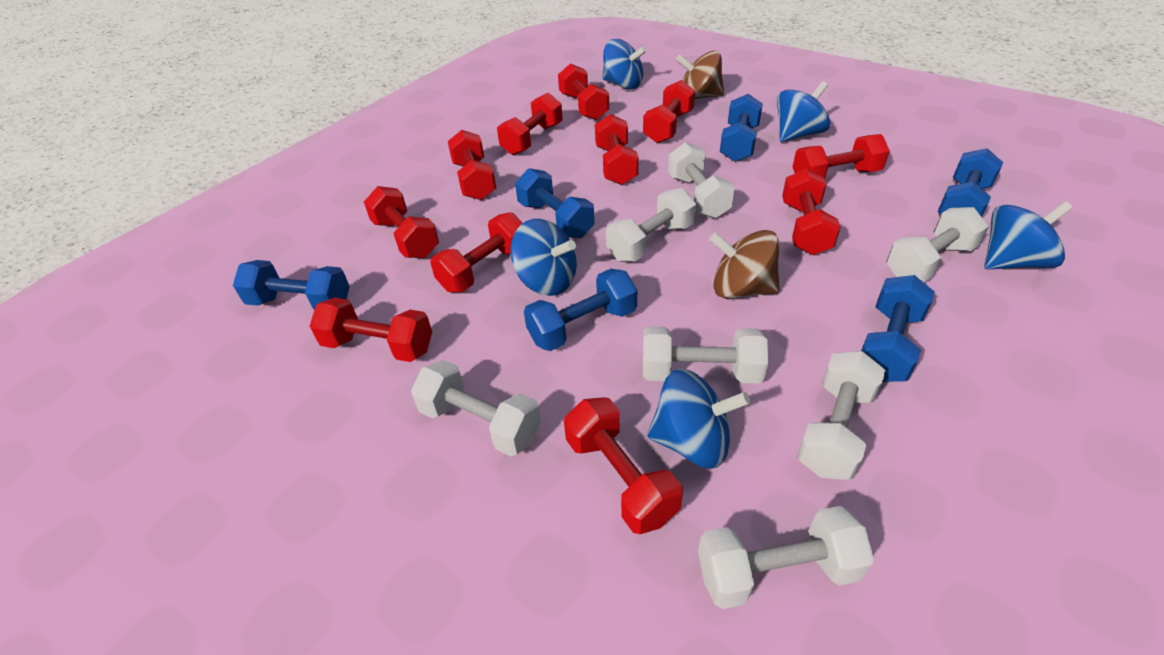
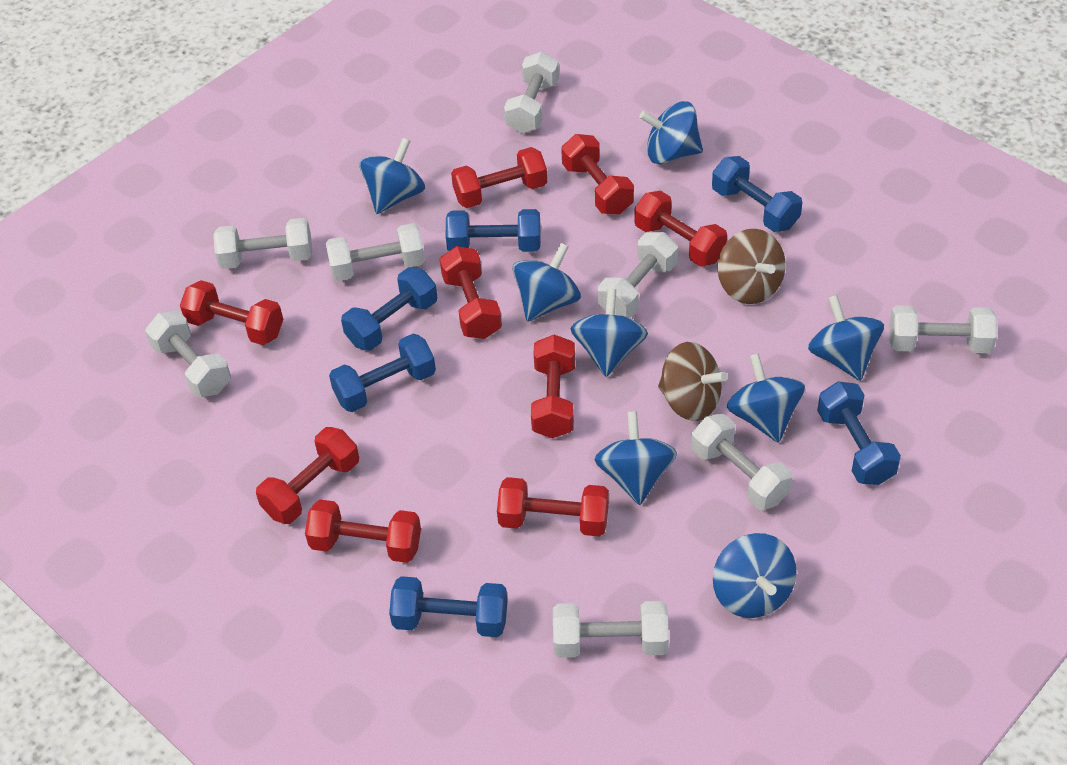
blue spinning top: [510,219,577,296] [603,39,647,90] [647,369,750,469] [777,81,830,142] [984,201,1073,269] = 5 -> [359,138,425,214] [513,243,581,322] [570,289,648,377] [594,411,677,505] [639,101,703,164] [713,533,797,618] [727,353,805,443] [808,295,884,381] = 8
red dumbbell: [310,298,432,362] [364,186,439,258] [430,212,523,292] [448,130,496,200] [497,93,563,155] [558,64,609,120] [564,397,683,534] [595,114,639,185] [643,80,695,143] [782,168,841,255] [793,134,890,178] = 11 -> [180,280,283,345] [256,427,359,524] [305,499,421,563] [440,246,502,339] [451,147,547,208] [497,477,609,537] [531,335,575,438] [561,134,634,215] [634,191,727,267] = 9
white dumbbell: [411,360,541,457] [606,188,696,262] [643,327,768,383] [668,142,735,218] [698,506,874,609] [797,351,885,480] [886,207,989,282] = 7 -> [145,311,231,397] [213,218,312,269] [326,223,425,281] [504,52,559,134] [553,601,669,658] [598,232,678,318] [691,414,793,510] [889,305,997,354] = 8

